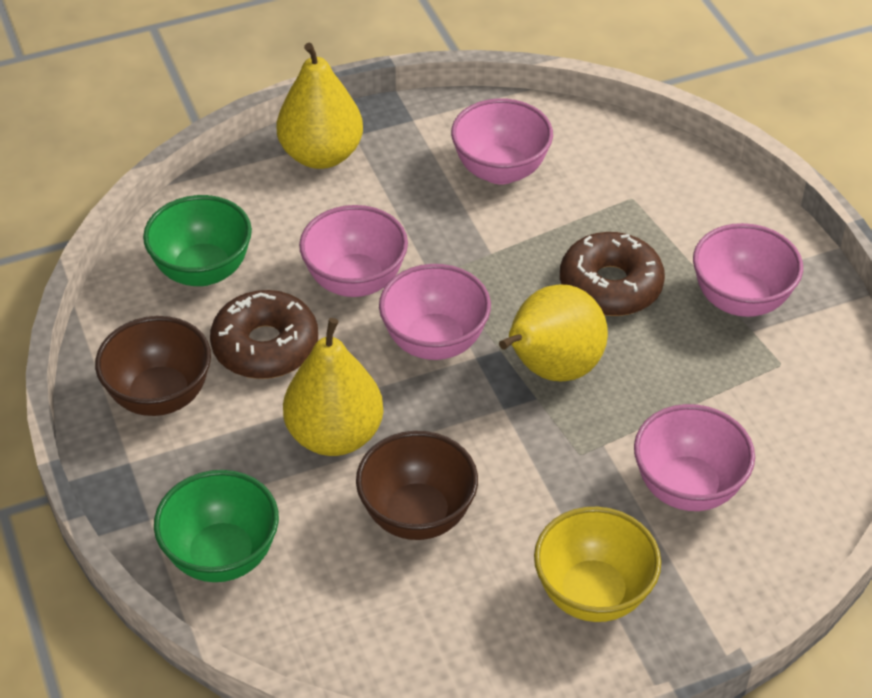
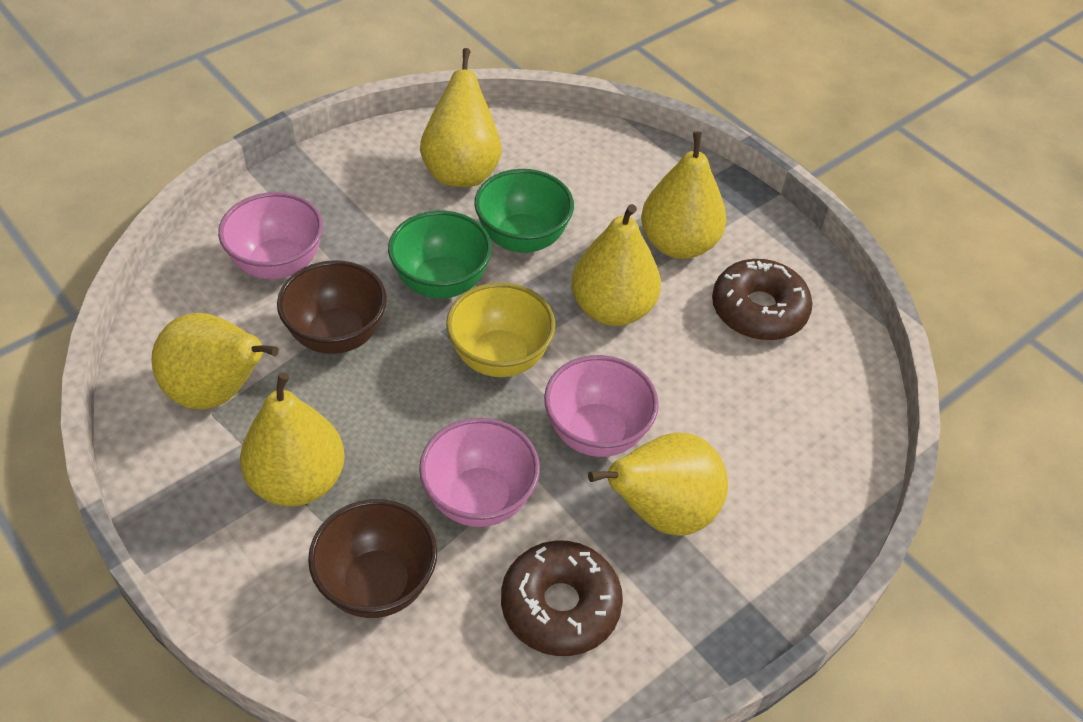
pink bowl: [299,205,408,297] [379,264,491,360] [451,98,553,185] [634,404,755,511] [693,223,803,317] = 5 -> [218,192,323,279] [419,418,540,527] [544,355,659,457] = 3
yellow pear: [277,43,363,169] [283,318,384,456] [499,284,608,381] = 3 -> [151,313,279,410] [240,372,345,506] [420,48,502,187] [571,204,661,326] [588,432,728,536] [641,131,727,259] = 6

